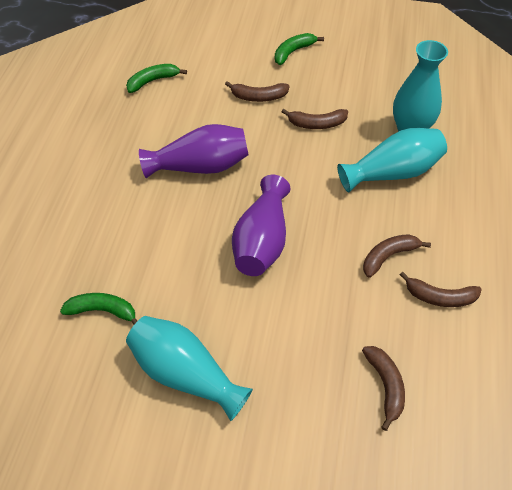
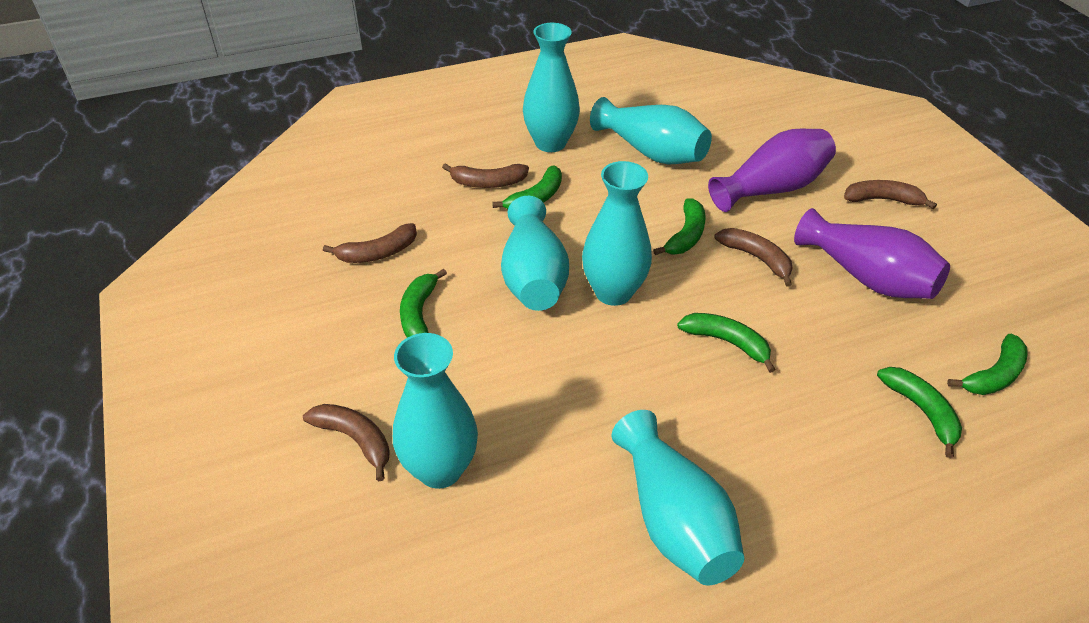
green banana: [60,293,137,324] [126,64,187,93] [275,33,324,65] = 3 -> [400,269,447,338] [492,165,562,209] [653,198,706,255] [677,313,776,373] [877,367,962,458] [947,334,1028,395] = 6
turquoise vase: [126,316,253,421] [337,128,447,193] [393,40,448,132] = 3 -> [393,333,478,489] [501,196,569,311] [523,23,580,152] [582,161,652,306] [590,97,712,165] [612,410,745,586] = 6

